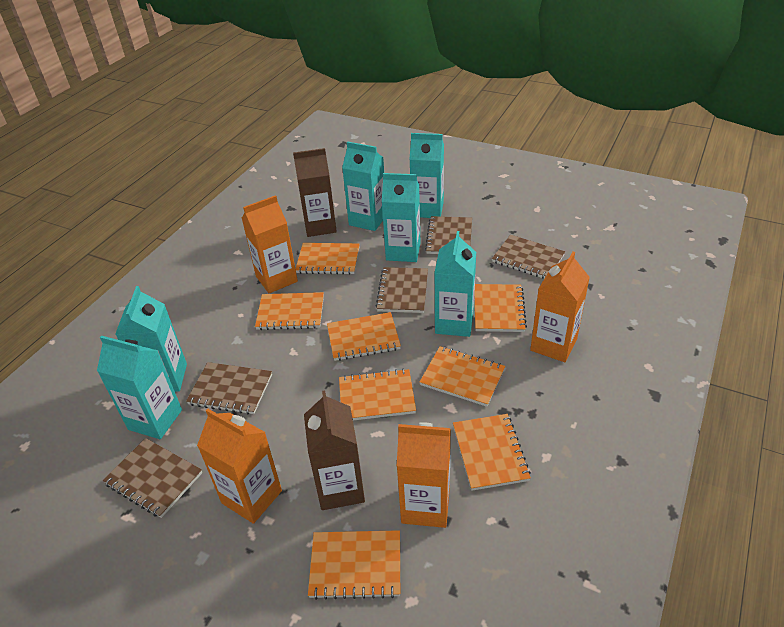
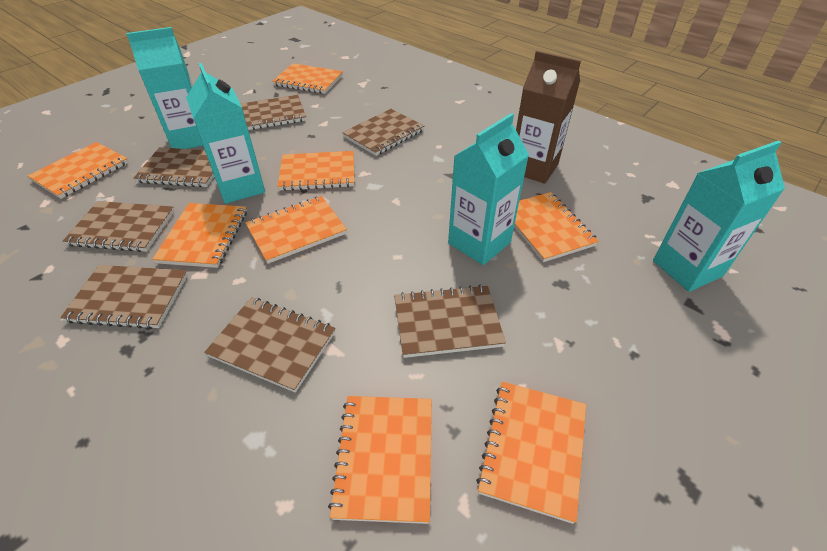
brown carton: [293,148,337,237] [304,391,365,510] = 2 -> [516,51,581,184] = 1
brown notebook: [103,438,202,518] [186,362,272,415] [376,267,428,313] [425,216,472,254] [492,235,565,279] = 5 -> [60,265,188,329] [63,201,174,252] [134,147,214,187] [204,297,335,393] [241,95,306,130] [342,109,424,156] [394,285,506,358] = 7
orange carton: [197,409,282,524] [242,195,298,294] [397,422,451,528] [530,251,590,362] = 4 -> none = 0
turquoise carton: [97,336,182,439] [115,286,187,392] [342,141,384,231] [382,173,421,262] [409,133,444,218] [435,231,476,337] = 6 -> [126,27,203,149] [186,63,265,204] [448,113,529,265] [653,140,785,292] = 4

